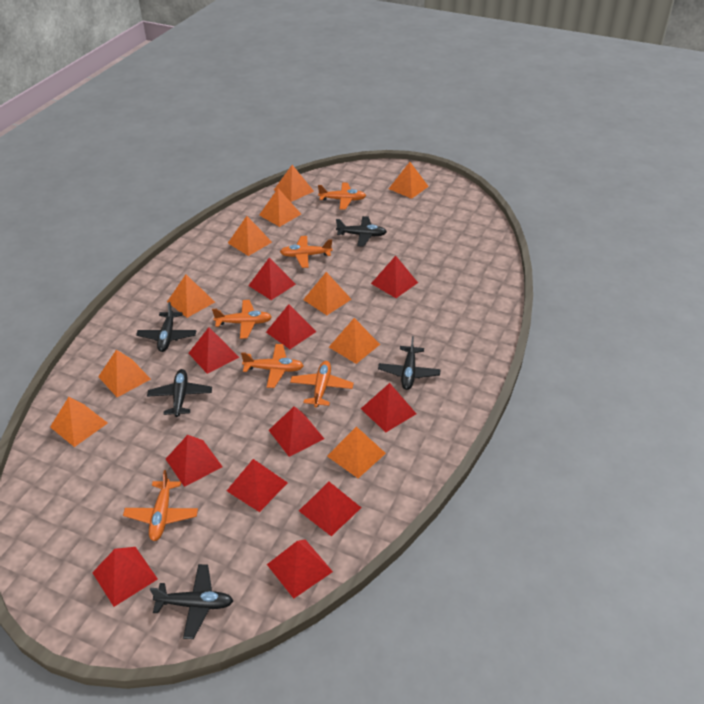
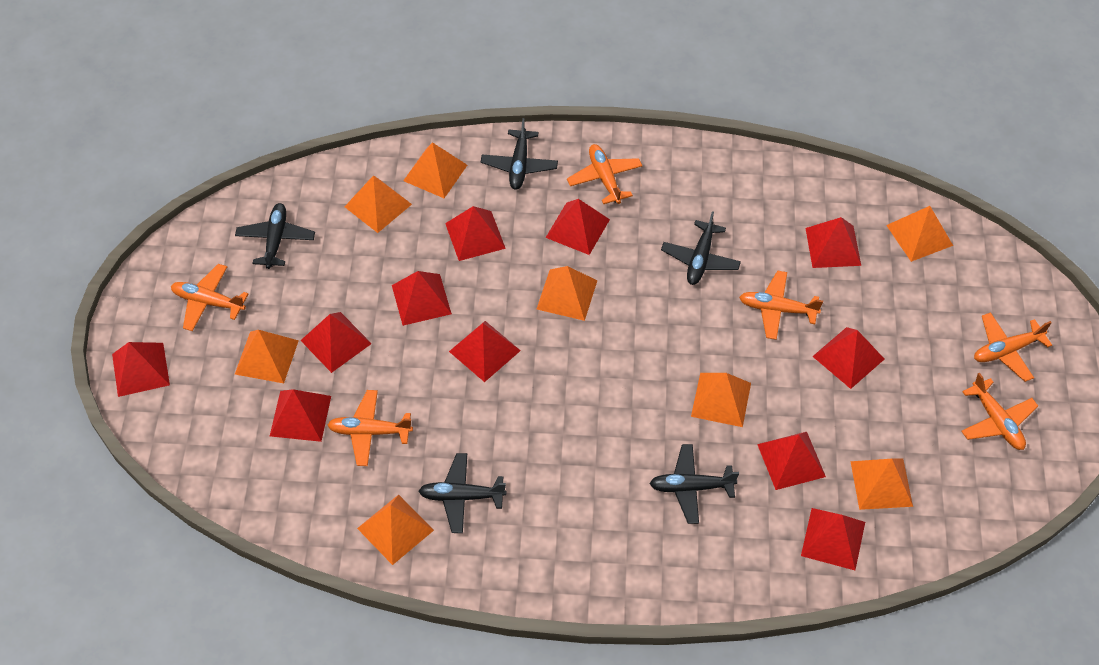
orange pyramid: [50,397,108,447] [98,350,151,397] [167,275,215,318] [228,216,272,256] [259,188,301,227] [274,165,314,202] [303,272,352,315] [327,426,386,478] [329,318,380,364] [389,162,429,199] = 10 -> [235,330,299,383] [344,175,412,233] [357,495,434,565] [403,142,467,198] [537,266,597,321] [691,373,751,427] [850,458,913,510] [886,206,953,262] = 8

